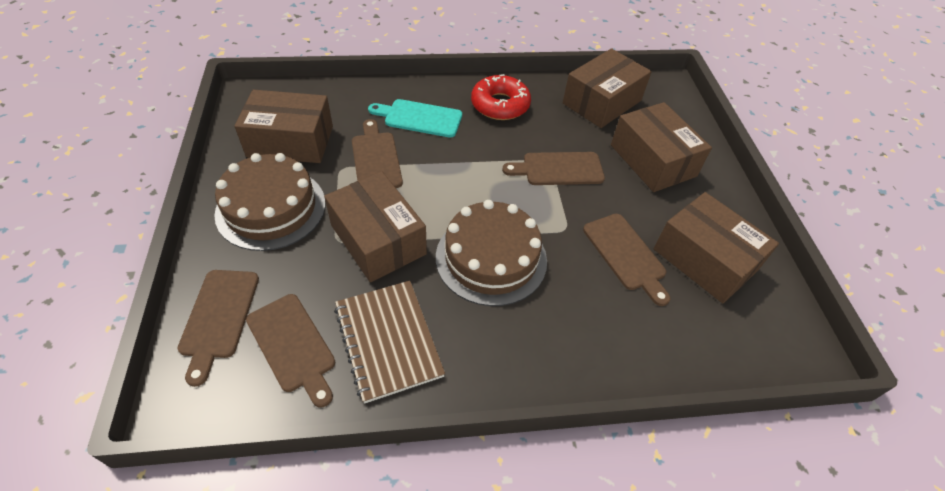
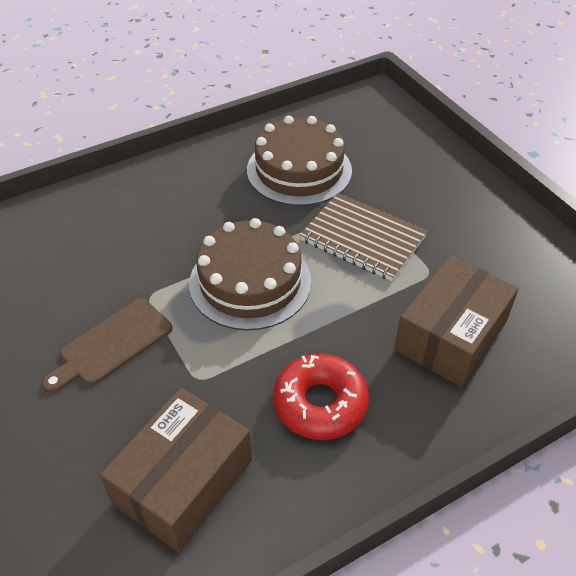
brown box: [235,90,333,163] [324,171,427,282] [563,48,652,128] [611,102,712,192] [654,192,779,303] = 5 -> [100,388,252,552] [394,255,519,387] = 2
brown cutting board: [177,270,259,387] [246,294,335,407] [352,119,403,188] [502,152,605,185] [583,214,670,306] = 5 -> [42,298,172,393] = 1
turquoise cutting board: [368,99,462,138] = 1 -> none = 0

